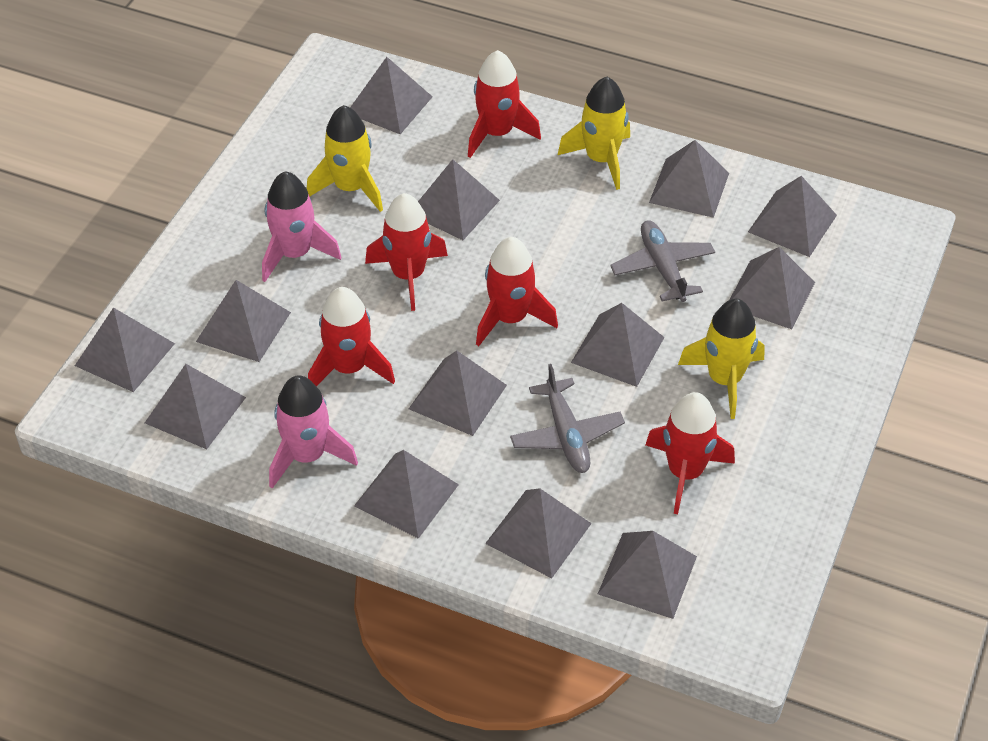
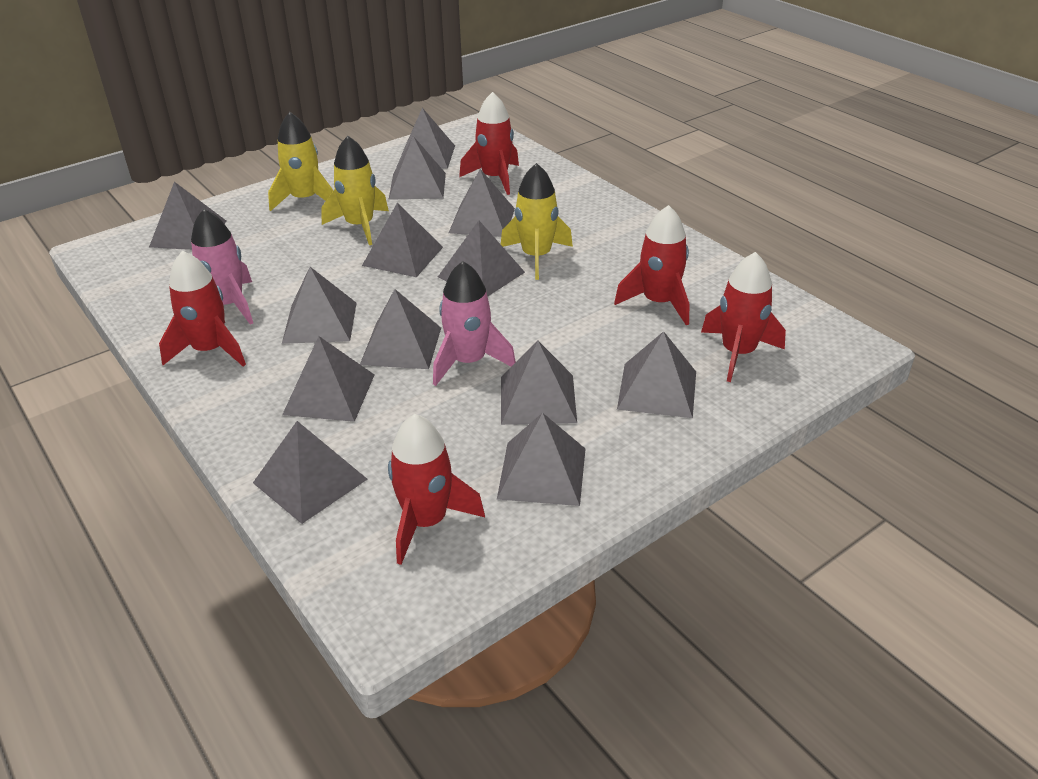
grey plane: [510,364,625,473] [610,220,715,302] = 2 -> none = 0

